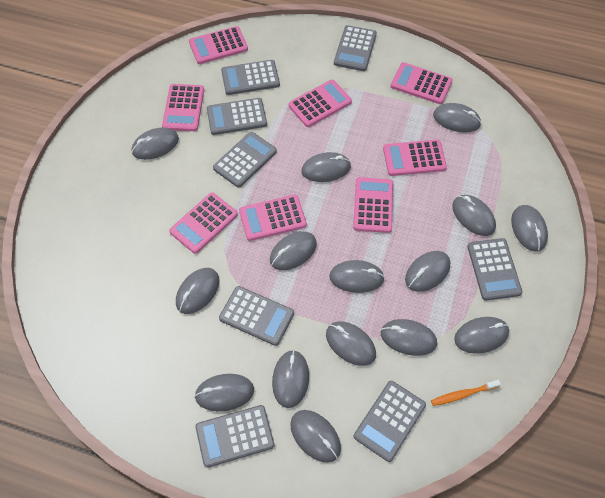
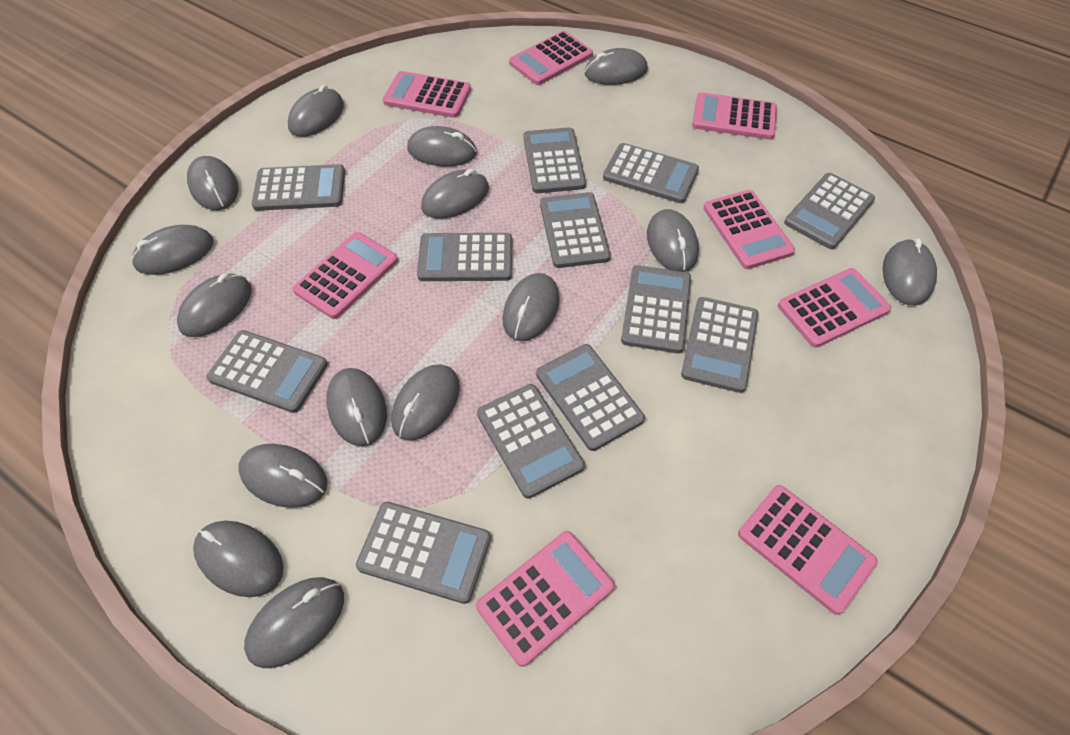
grey calculator: [195,405,275,468] [207,98,267,135] [213,132,277,188] [219,286,294,346] [221,60,280,95] [334,25,377,71] [354,381,426,462] [467,238,522,301] = 8 -> [206,330,327,413] [252,164,345,211] [356,502,491,604] [417,233,512,281] [477,384,585,499] [523,127,586,193] [536,344,645,451] [540,192,611,268] [603,143,699,203] [621,265,691,353] [681,297,758,393] [784,173,875,249] = 12
orange toothbrush: [431,380,501,406] = 1 -> none = 0

